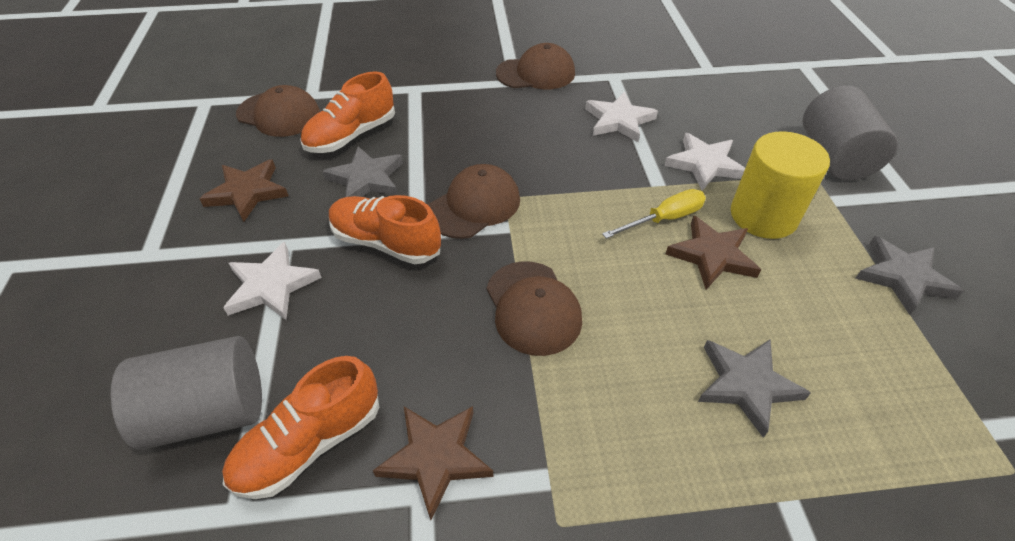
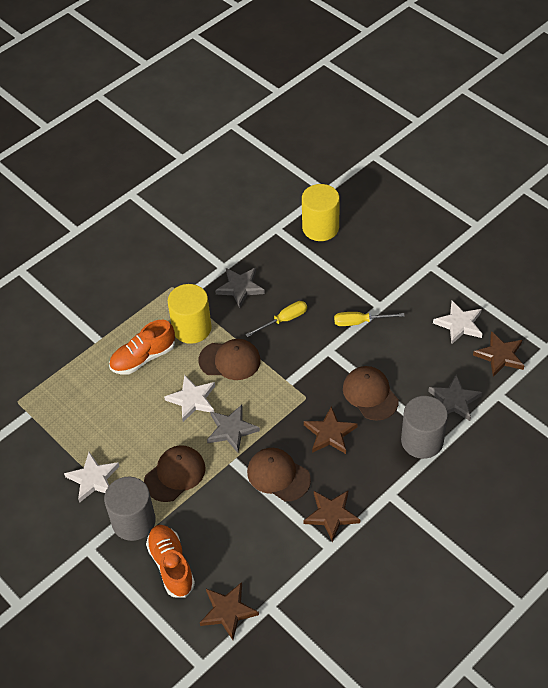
brown star: [199,159,288,222] [373,406,493,520] [666,215,761,290] = 3 -> [200,582,259,640] [303,491,360,542] [304,406,358,454] [473,331,524,377] = 4
orange shoe: [222,356,379,499] [300,71,395,153] [329,195,441,264] = 3 -> [109,320,175,375] [146,525,195,598] = 2
yellow cylinder: [731,131,830,239] = 1 -> [168,284,212,344] [302,184,340,241] = 2
yellow screwdriver: [602,189,706,239] = 1 -> [245,301,307,337] [334,312,405,326] = 2

